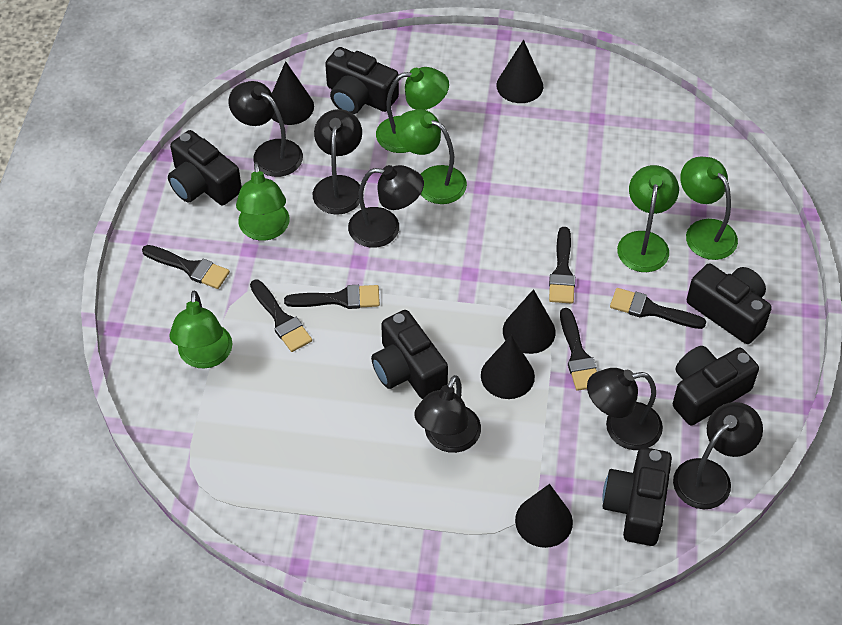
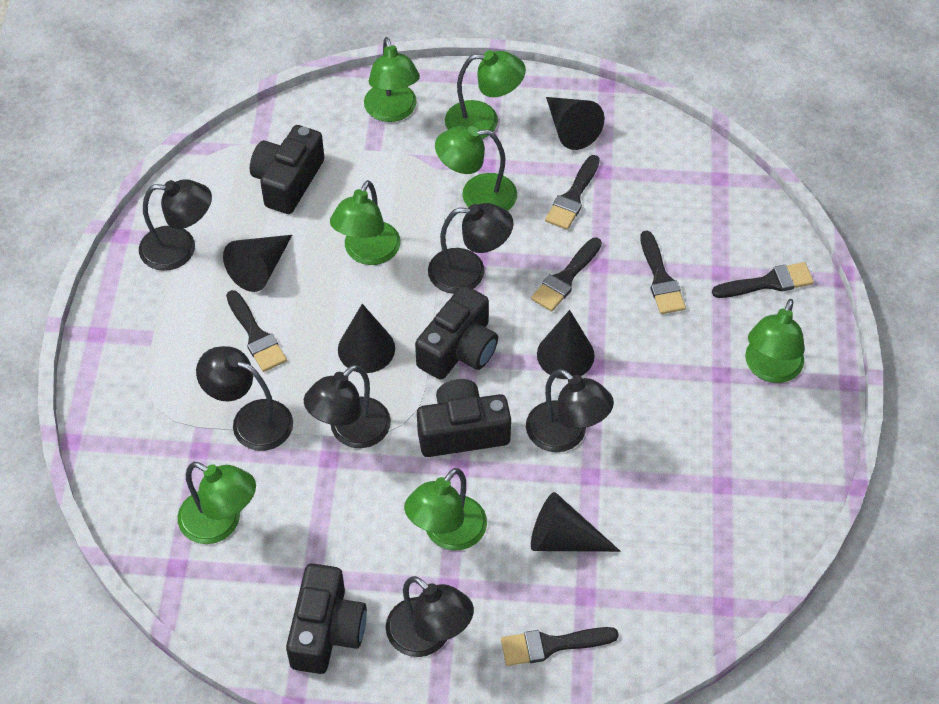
black camera: [168,130,242,205] [325,47,399,114] [371,310,448,399] [602,447,672,546] [673,346,759,425] [687,264,772,344] = 6 -> [250,125,324,214] [286,563,367,674] [415,285,498,380] [417,379,511,457] = 4
green lamp: [170,291,232,369] [236,162,290,241] [376,67,449,153] [395,109,467,204] [617,165,679,272] [680,157,738,260] = 6 -> [178,462,256,544] [330,180,401,265] [364,37,420,122] [404,468,487,550] [435,126,517,211] [445,50,526,139] [745,299,805,383] = 7

